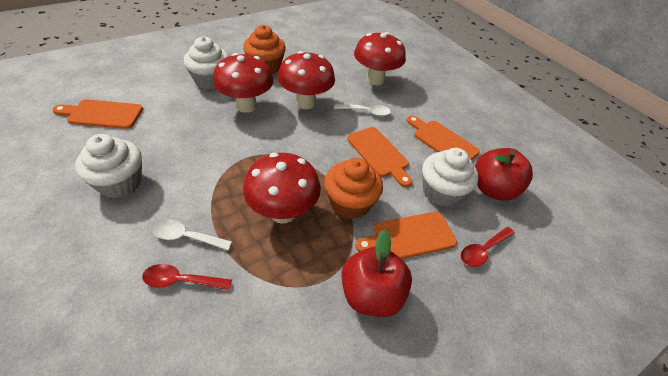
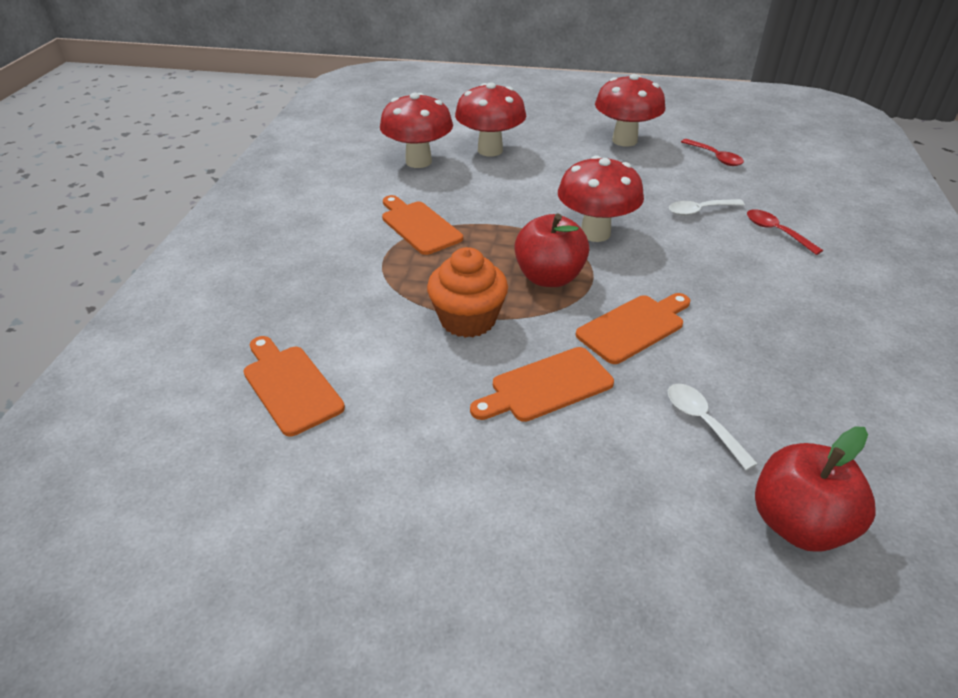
orange cupcake: [243,25,286,74] [324,158,383,219] = 2 -> [427,247,508,338] = 1
white cupcake: [75,134,142,198] [184,37,229,89] [422,148,479,207] = 3 -> none = 0

